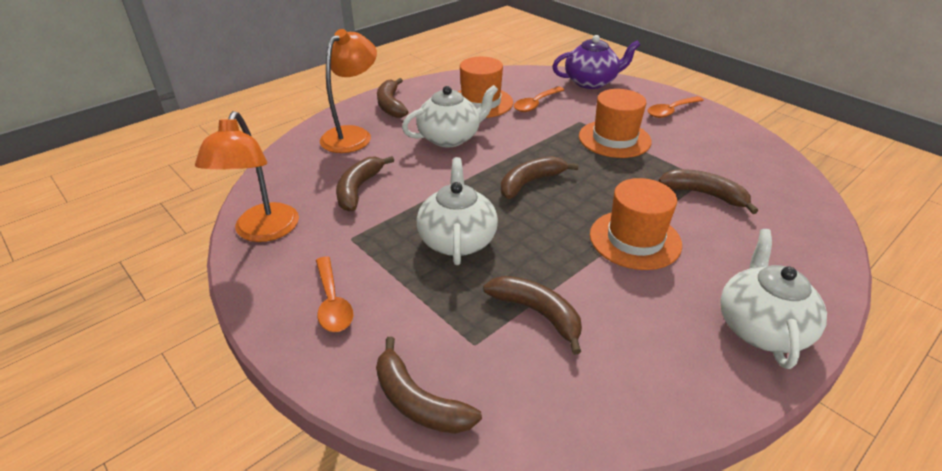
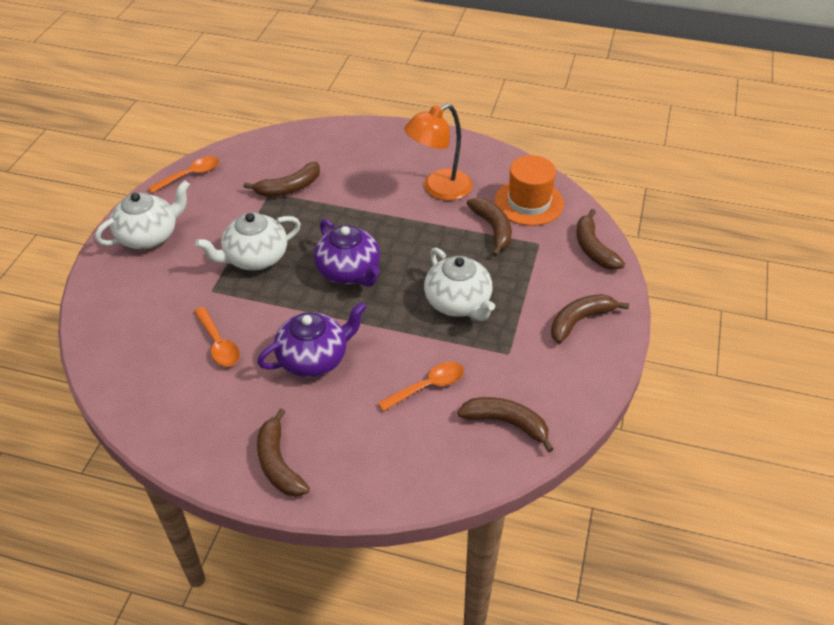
orange hat: [458,57,513,118] [579,89,652,158] [590,178,682,270] = 3 -> [494,155,564,226] = 1
orange lamp: [195,111,299,242] [320,29,377,153] = 2 -> [404,103,472,201] = 1
purple teapot: [552,35,640,89] = 1 -> [257,301,367,377] [314,219,380,287] = 2

